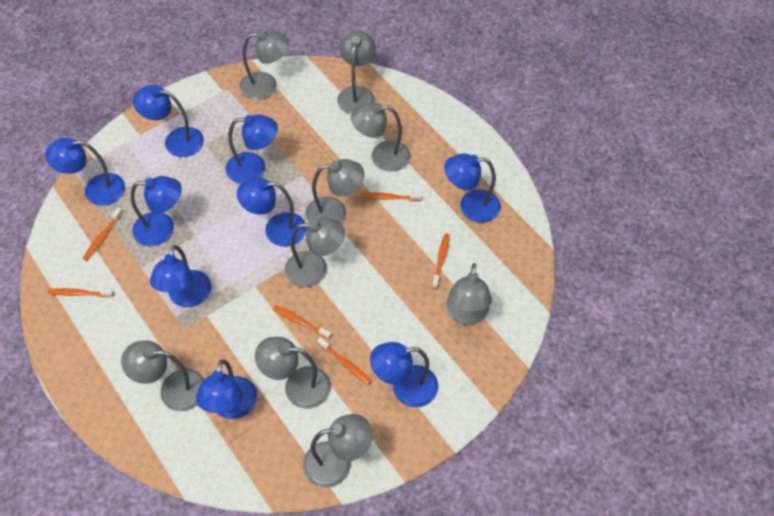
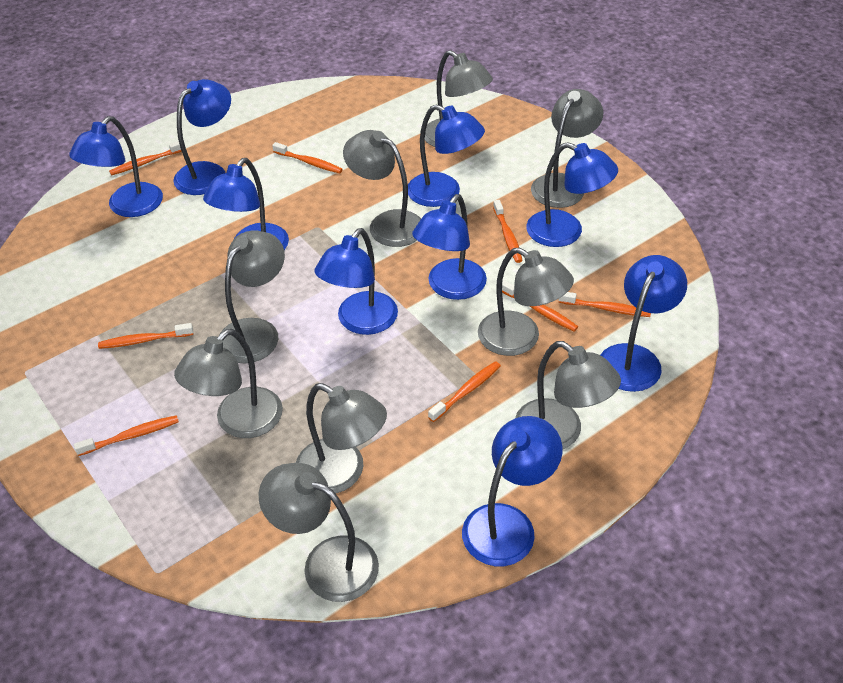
orange toothbrush: [48,288,114,297] [82,208,123,261] [273,305,332,340] [317,337,372,385] [360,193,422,201] [432,233,450,289] = 6 -> [74,415,179,456] [98,323,193,349] [109,141,182,175] [272,142,343,173] [428,361,501,422] [493,200,523,263] [502,280,578,332] [559,292,651,317] = 8

